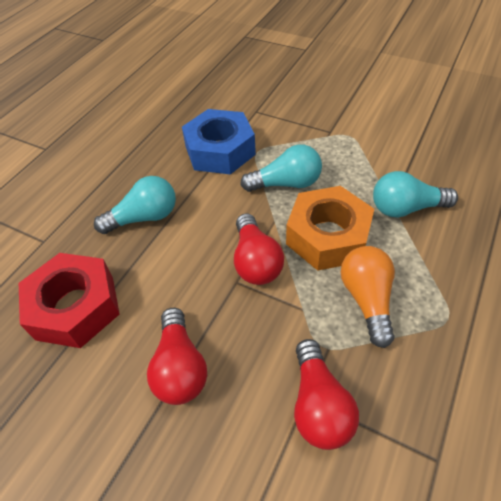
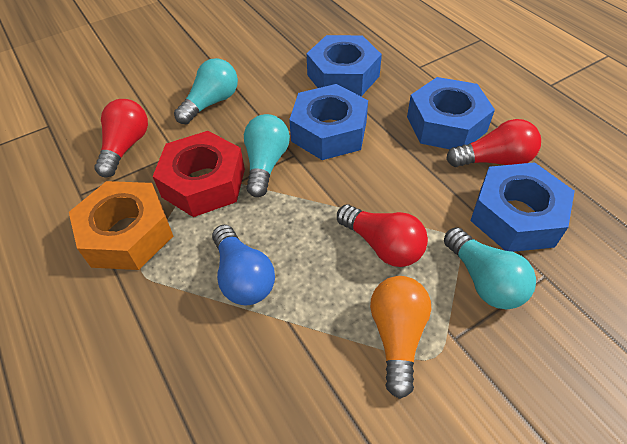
blue light bulb: none = 0 -> [212,225,275,305] = 1
blue nut: [182,109,256,174] = 1 -> [289,84,368,160] [306,35,382,96] [407,77,495,149] [470,162,575,252] = 4

